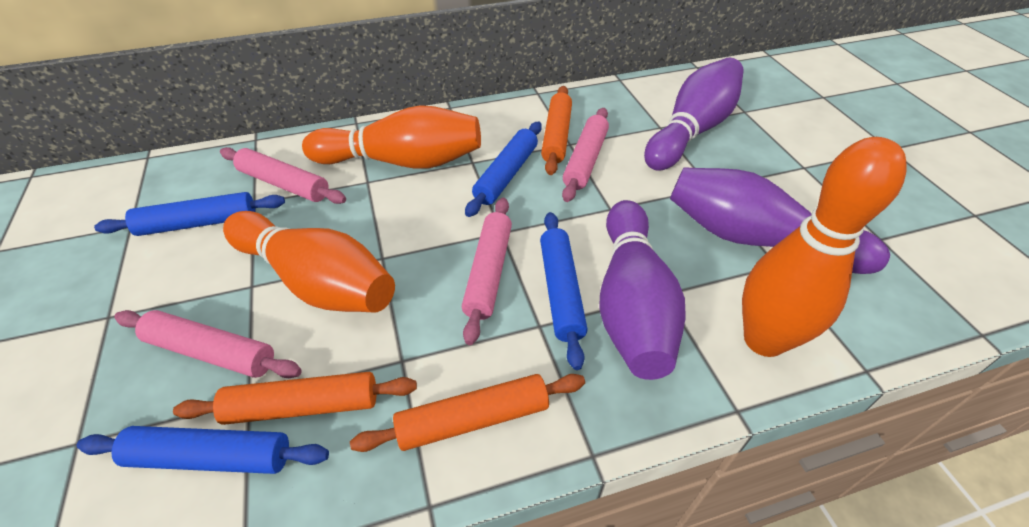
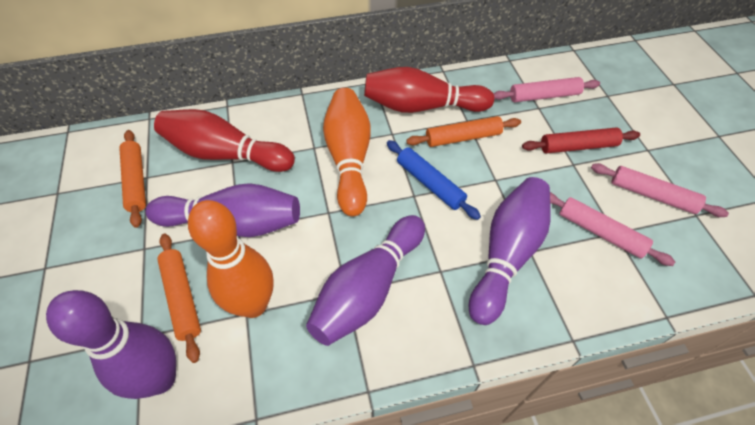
blue rolling pin: [77,426,329,474] [94,192,285,236] [465,122,542,217] [540,212,587,370] = 4 -> [387,140,481,220] = 1
orange bowling pin: [223,211,395,313] [302,105,481,169] [742,137,907,357] = 3 -> [188,200,274,318] [323,88,371,216] = 2
pink rolling pin: [114,310,302,378] [220,147,346,204] [462,198,512,345] [562,108,609,202] = 4 -> [494,77,600,102] [550,192,675,266] [591,163,729,217] = 3
purple bowling pin: [599,200,686,380] [644,58,744,171] [670,167,890,274] = 3 -> [46,290,176,399] [145,183,300,237] [306,215,425,346] [469,177,551,325] = 4
red bowling pin: none = 0 -> [154,109,295,172] [364,67,494,113] = 2
red rolling pin: none = 0 -> [522,127,640,153] = 1

